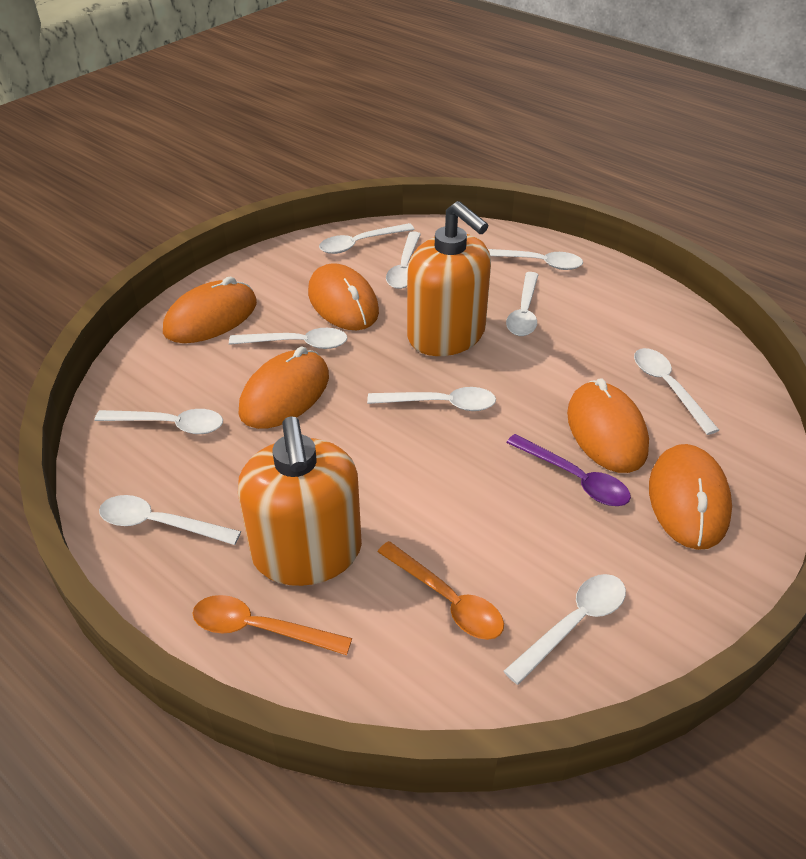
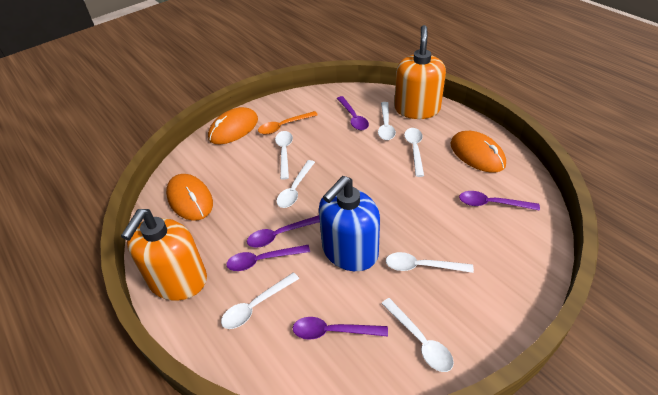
blue soap dispenser: none = 0 -> [319,176,380,271] = 1
orange mouse: [163,277,257,343] [238,346,329,429] [308,263,379,330] [567,378,649,473] [649,444,732,550] = 5 -> [166,174,213,221] [208,107,258,144] [450,131,506,173] = 3
orange spoon: [192,595,352,655] [377,541,504,640] = 2 -> [258,111,318,135] = 1
purple spoon: [506,434,631,506] = 1 -> [226,245,310,271] [247,215,320,247] [293,317,388,340] [337,96,369,130] [459,191,540,211] = 5
white spoon: [95,409,223,434] [99,495,241,545] [229,328,348,349] [319,223,414,254] [367,387,496,411] [386,231,421,289] [488,249,583,270] [503,574,626,685] [506,272,538,336] [634,348,719,435] = 10 -> [221,272,299,329] [275,131,293,180] [277,160,315,208] [378,102,396,140] [381,298,454,372] [386,252,474,273] [404,128,424,177] = 7

